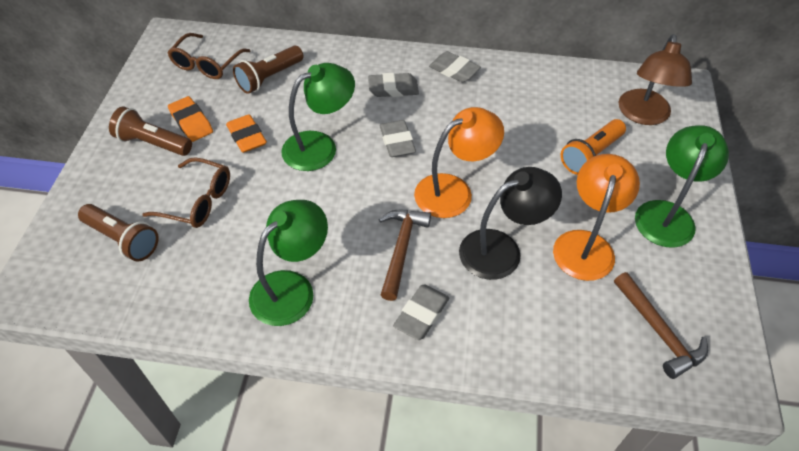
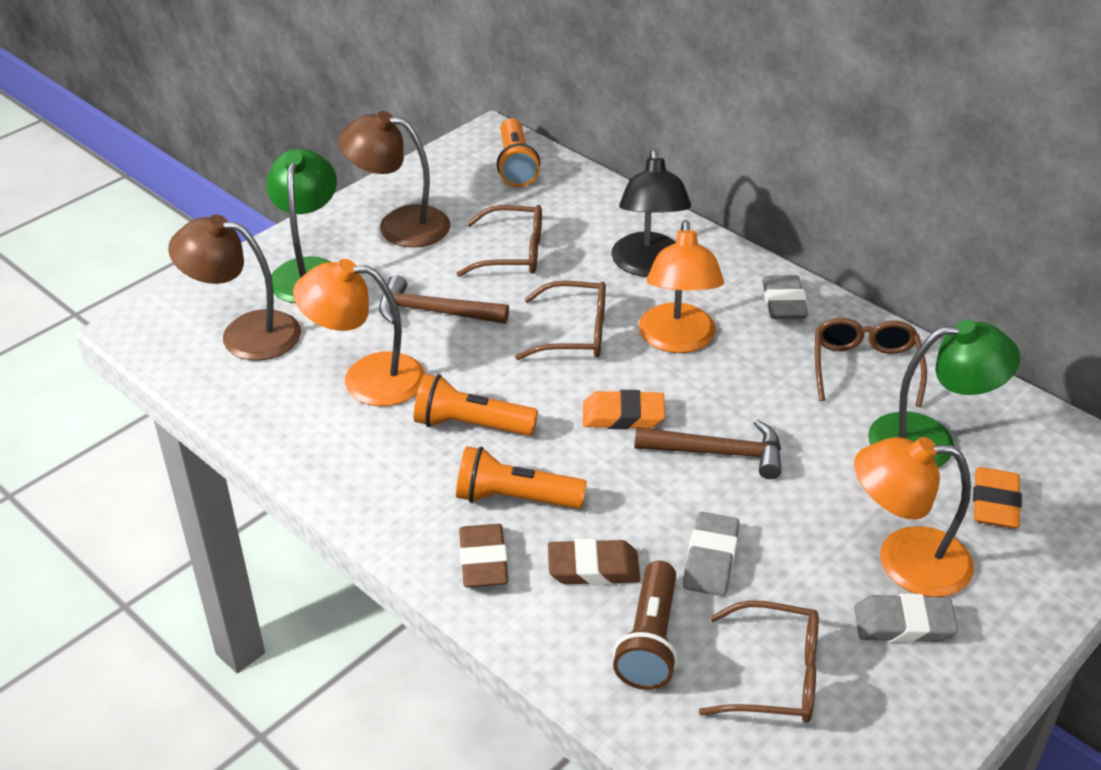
brown eraser: none = 0 -> [459,524,509,588] [548,538,640,585] = 2
brown flashlight: [78,204,159,262] [109,106,192,156] [233,46,303,94] = 3 -> [613,561,678,690] = 1
brown glasses: [142,157,230,228] [167,33,250,79] = 2 -> [456,205,542,277] [515,281,606,360] [699,600,819,723] [815,318,927,407] = 4
brown lamp: [619,34,692,125] = 1 -> [168,215,301,361] [338,111,451,248] = 2
green lamp: [249,200,328,326] [281,63,355,171] [635,125,729,248] = 3 -> [266,148,337,303] [868,319,1020,467] = 2
grey eraser: [368,73,419,97] [380,120,416,157] [393,285,449,340] [429,51,481,82] = 4 -> [683,512,740,596] [762,275,809,319] [854,593,958,643] = 3
orange flashlight: [561,119,626,175] = 1 -> [414,374,538,436] [456,446,587,509] [497,118,540,187] = 3
orange lamp: [414,107,504,218] [553,154,640,281] = 2 -> [293,259,425,406] [639,220,724,353] [854,437,974,597] = 3

